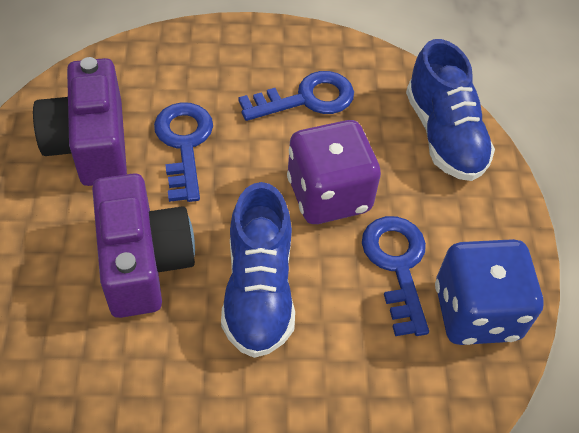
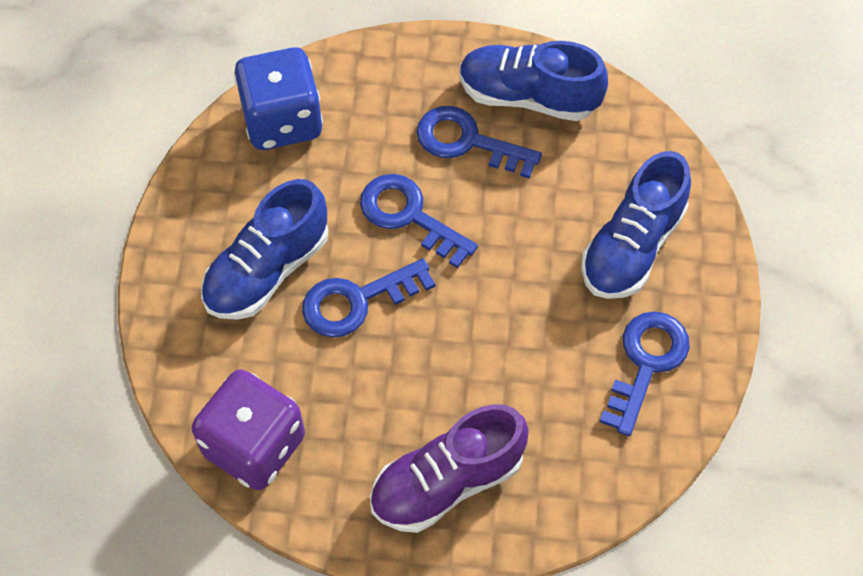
blue key: [154,102,213,202] [238,71,354,121] [362,216,429,336] = 3 -> [302,258,435,337] [360,174,478,268] [417,106,542,179] [599,312,690,436] = 4
blue shoe: [221,182,295,358] [406,39,495,181] = 2 -> [201,179,328,320] [460,41,608,121] [581,151,691,299] = 3
purple camera: [33,57,127,186] [92,173,195,318] = 2 -> none = 0
purple shoe: none = 0 -> [370,404,529,533] = 1

